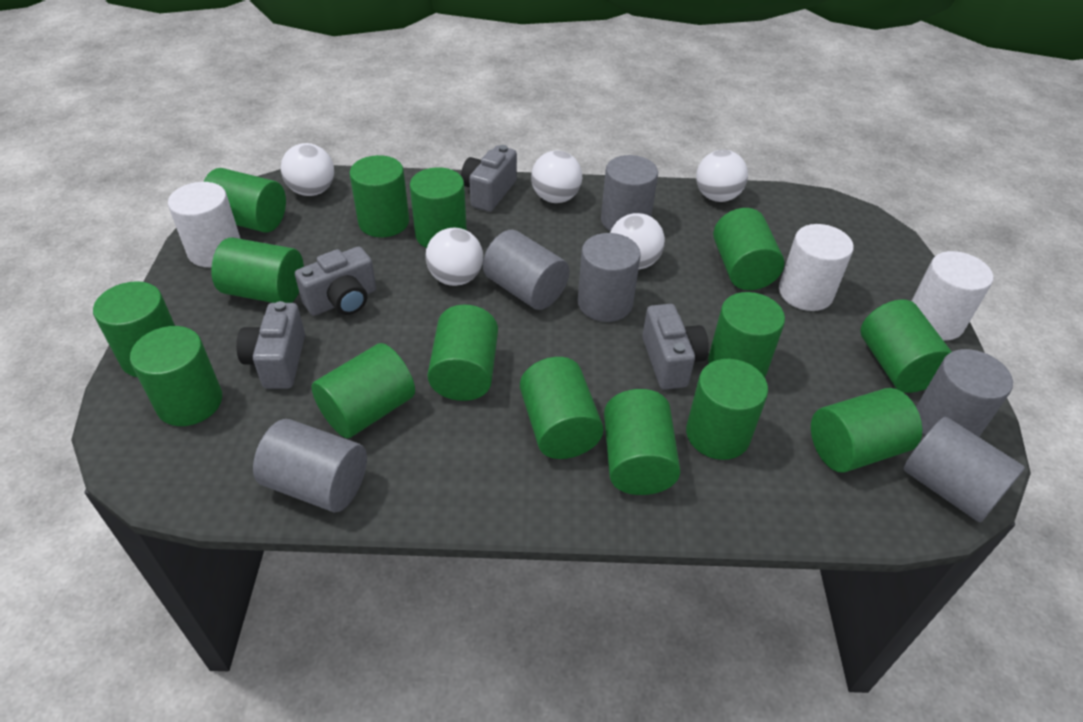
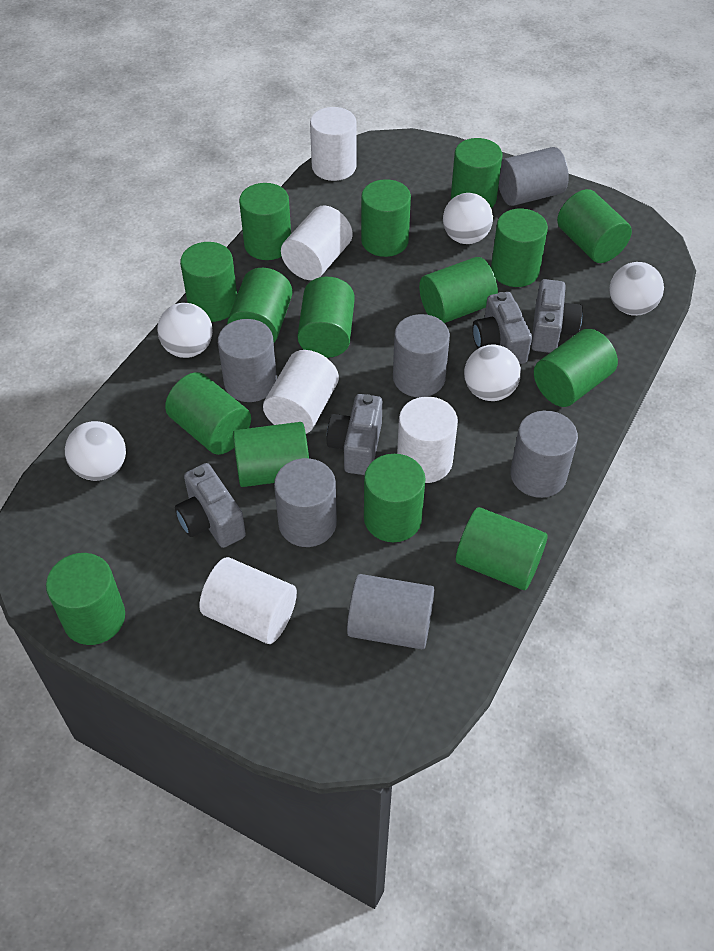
white cylinder: [168,182,241,267] [779,224,854,311] [912,251,993,340] = 3 -> [199,557,297,644] [263,350,339,434] [281,206,353,280] [310,107,357,181] [397,397,458,483] = 5

